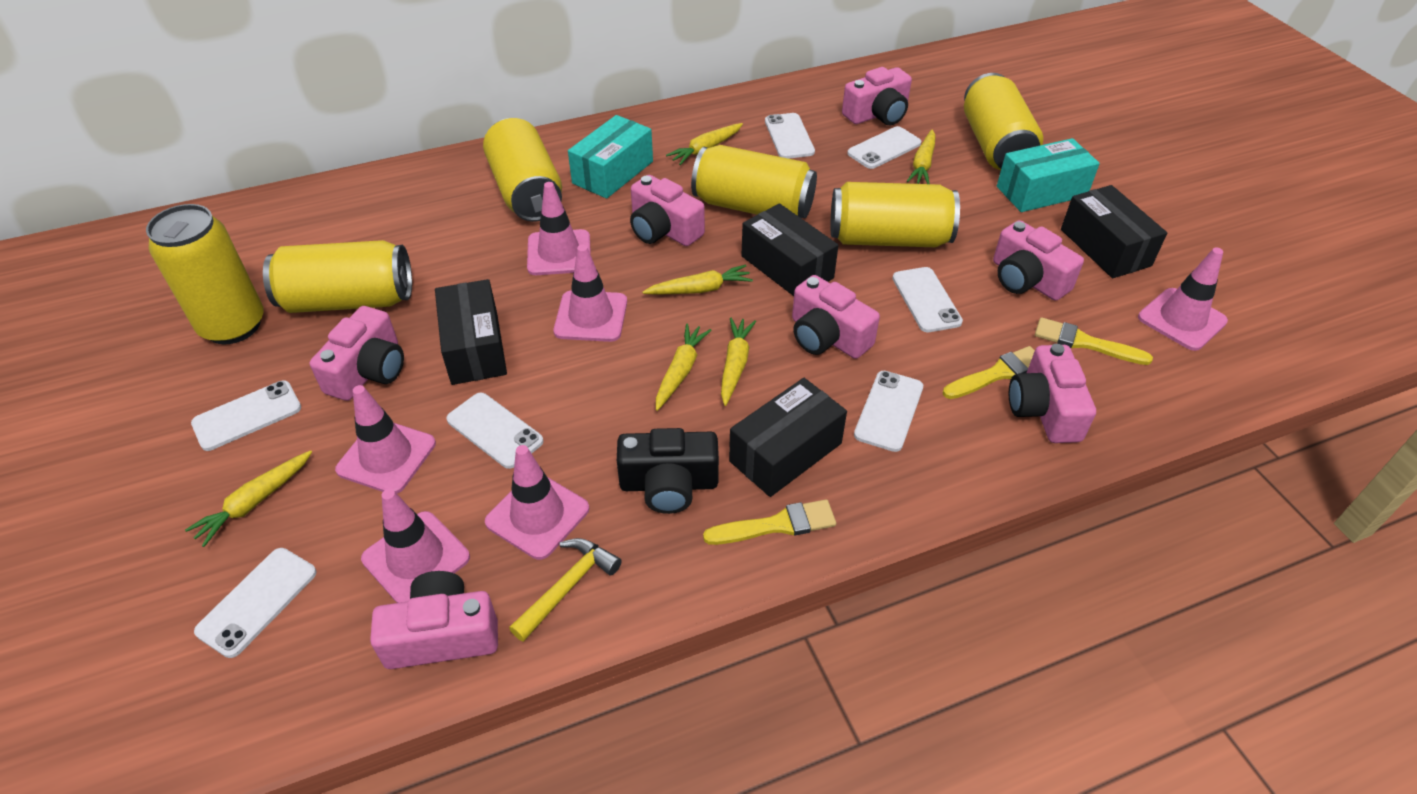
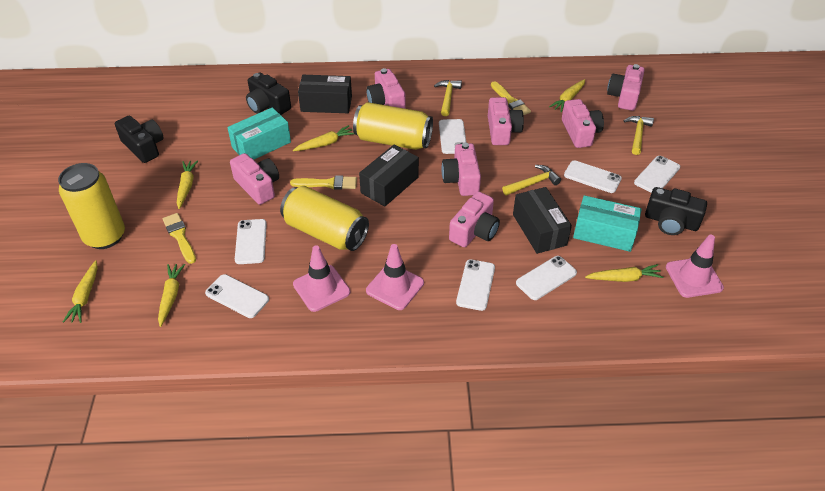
black box: [435,279,507,385] [729,378,847,497] [741,203,838,296] [1061,185,1167,278] = 4 -> [298,75,352,113] [359,145,419,207] [513,187,572,254] = 3
black camera: [617,428,719,514] = 1 -> [115,116,163,163] [246,72,291,115] [645,187,707,235] = 3
pink traffic cone: [335,385,436,494] [361,489,470,603] [485,445,589,560] [527,182,591,275] [554,245,627,342] [1138,247,1228,351] = 6 -> [293,245,350,312] [366,244,424,310] [666,235,724,298] = 3
yellow can: [146,204,264,344] [263,240,412,313] [483,118,562,222] [691,145,817,218] [831,182,960,247] [964,73,1043,170] = 6 -> [58,163,125,249] [280,186,369,251] [353,102,433,150] = 3
yellow hammer: [509,538,622,642] = 1 -> [434,80,462,116] [502,165,561,195] [624,116,654,155] = 3

